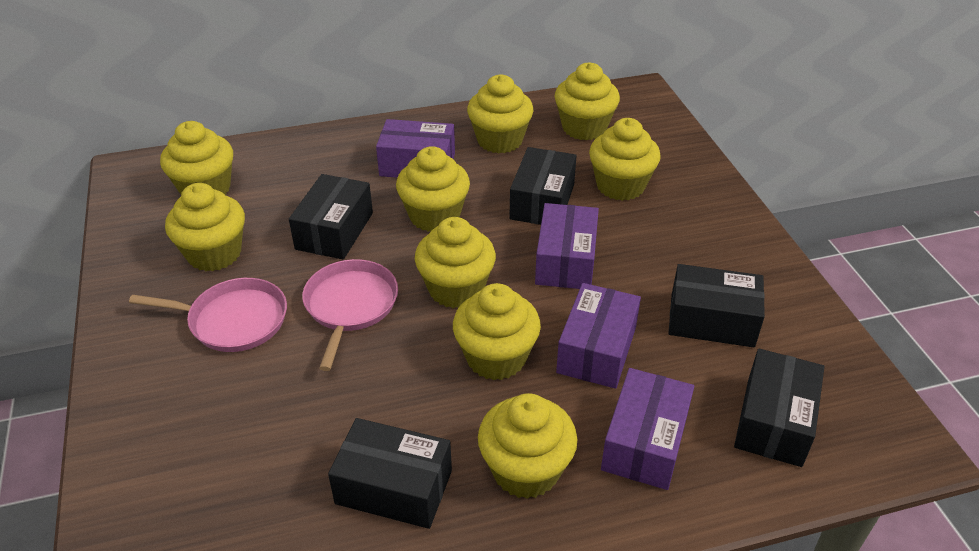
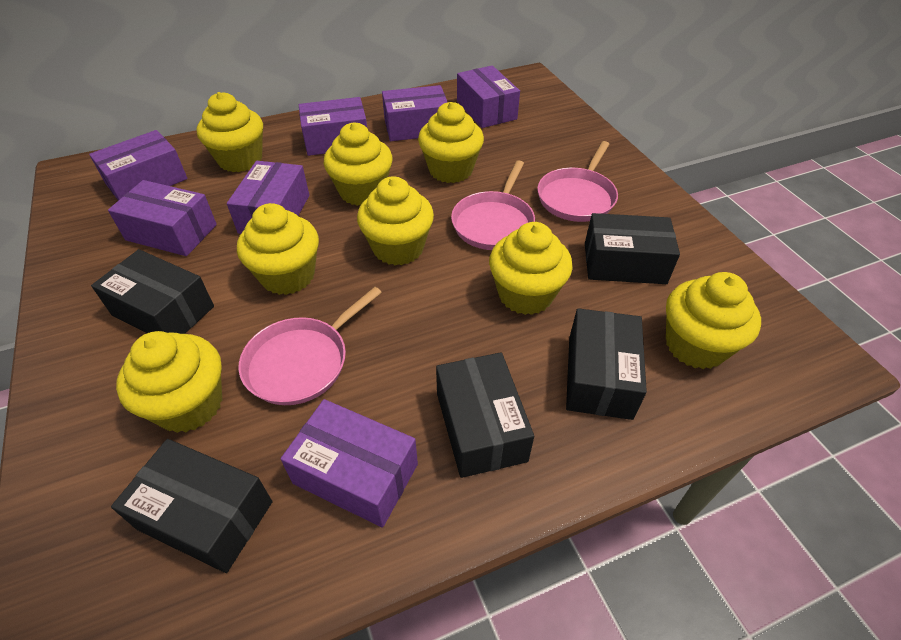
pink pan: [129,278,287,352] [302,259,398,371] = 2 -> [239,287,382,405] [451,160,535,250] [537,141,618,222] = 3
purple box: [376,119,455,178] [535,203,599,289] [556,283,641,389] [601,368,694,490] = 4 -> [89,130,188,201] [108,180,217,256] [227,161,309,234] [281,399,418,528] [299,97,367,156] [382,85,448,141] [457,65,520,128] = 7
yellow cupcake: [160,121,233,195] [165,183,245,271] [396,146,470,232] [415,217,496,308] [453,283,541,380] [467,75,534,153] [478,393,577,499] [555,63,620,140] [589,118,661,201] = 9 -> [116,331,222,433] [196,92,263,172] [237,203,319,295] [324,123,393,206] [357,176,434,265] [418,102,484,183] [489,222,573,315] [666,272,761,369] = 8

